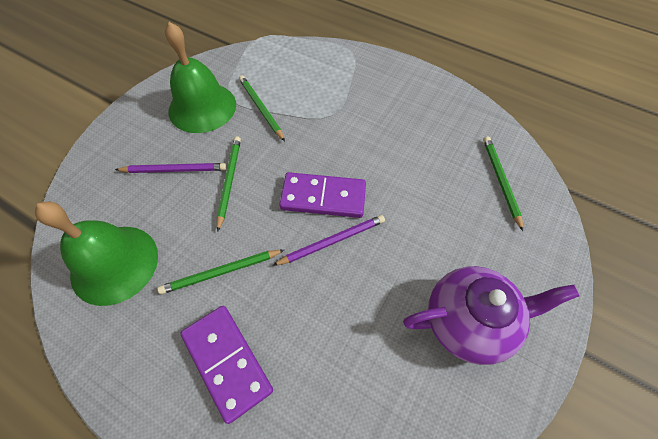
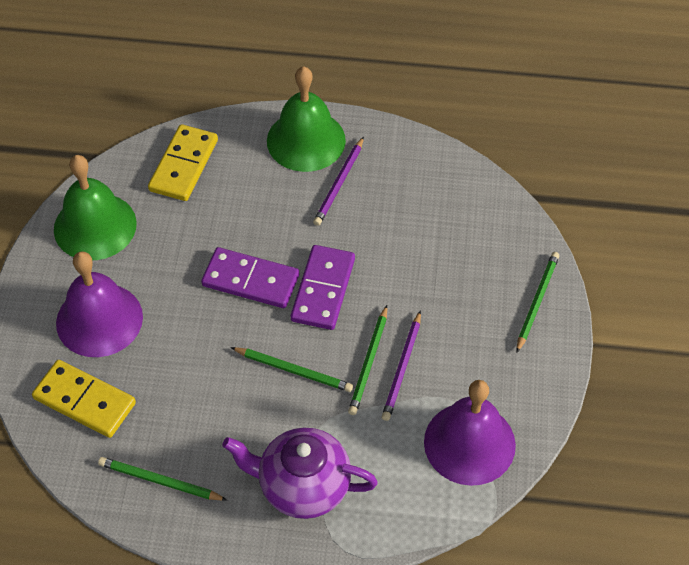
purple bell: none = 0 -> [56,251,143,357] [424,380,516,486] = 2
yellow domino: none = 0 -> [32,360,136,438] [148,124,218,201] = 2

